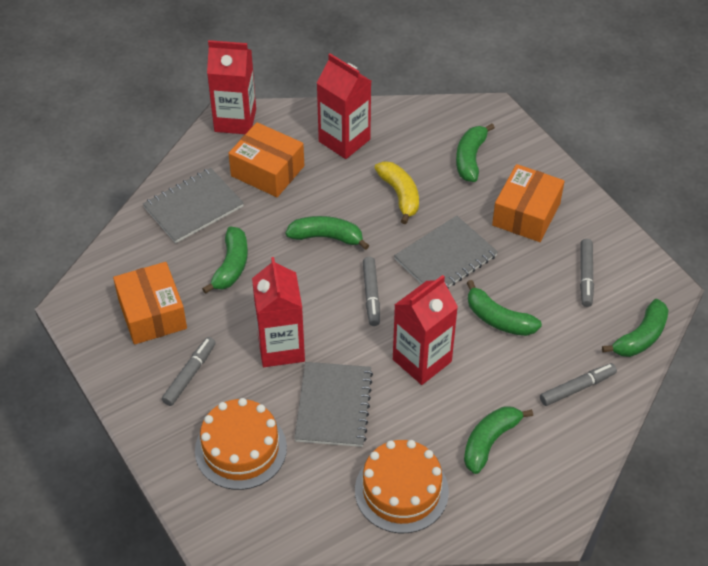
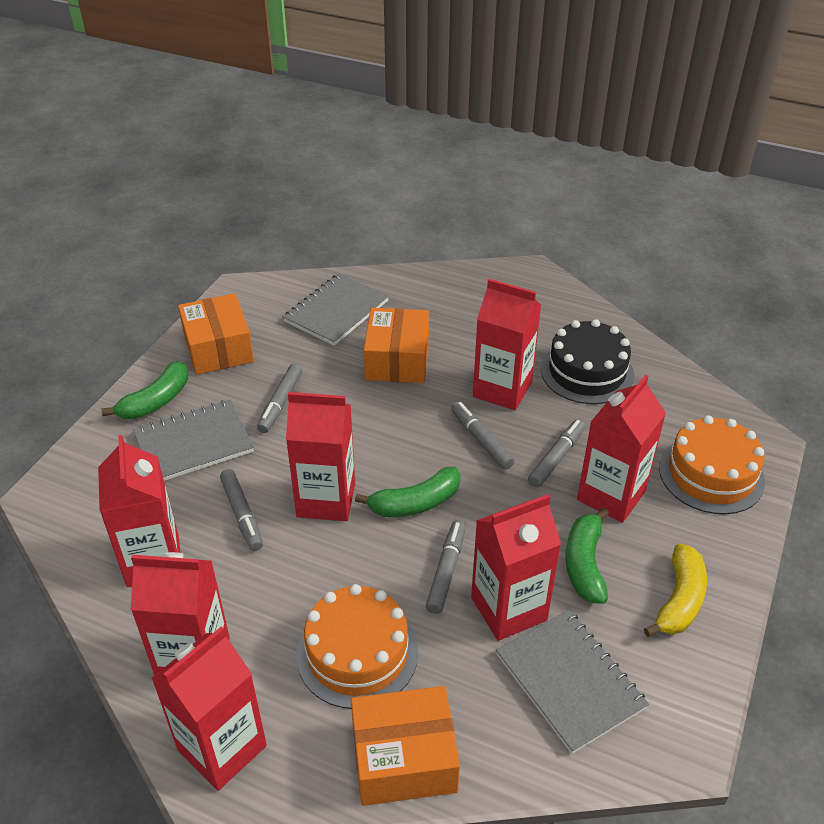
black cake: none = 0 -> [541,319,634,404] = 1
green banana: [202,227,248,294] [286,216,370,250] [456,123,495,182] [464,406,533,474] [467,280,542,336] [602,299,669,357] = 6 -> [101,361,188,419] [355,467,460,517] [566,508,609,604] = 3
grey marker: [162,337,216,406] [363,257,380,326] [540,363,617,406] [580,239,594,307] = 4 -> [220,469,263,551] [257,364,302,433] [426,521,465,614] [451,402,515,470] [528,419,585,487] = 5
red carton: [207,40,256,134] [252,257,305,367] [317,53,371,159] [393,275,458,385] = 4 -> [98,435,180,587] [131,552,230,675] [151,626,267,791] [286,392,355,521] [471,494,561,641] [473,279,541,410] [577,375,666,523] = 7

